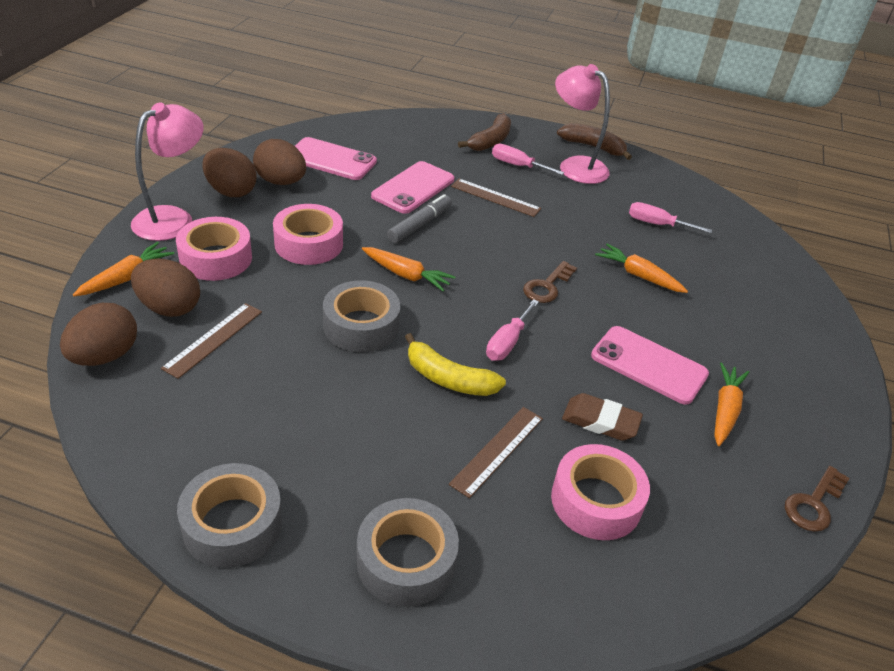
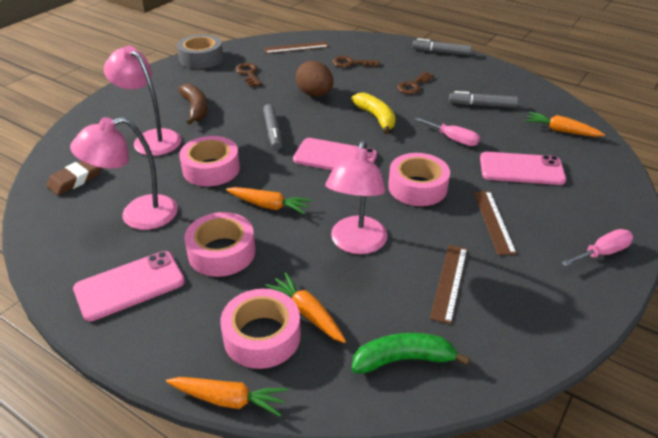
brown banana: [458,113,511,151] [557,123,632,160] = 2 -> [178,83,208,125] = 1
brown egg: [60,303,137,366] [131,258,200,317] [202,148,256,197] [253,139,306,185] = 4 -> [296,61,333,97] = 1
brown key: [523,261,577,303] [785,466,849,532] = 2 -> [235,63,261,87] [332,56,380,67] [397,72,434,94] = 3
green banana: none = 0 -> [352,333,470,373] = 1
grey marker: [387,194,452,243] = 1 -> [263,104,282,150] [412,38,472,56] [449,91,518,108] = 3
grey tape: [177,463,282,568] [323,280,400,352] [357,498,459,607] = 3 -> [177,34,223,69] = 1
pink lamp: [131,103,204,241] [555,64,610,184] = 2 -> [70,117,178,230] [104,46,181,156] [325,140,388,254] = 3
pink screwdriver: [486,299,539,361] [492,144,564,175] [629,202,712,233] = 3 -> [414,117,480,146] [561,229,633,267] = 2
pink tape: [176,217,252,281] [273,204,343,265] [551,444,650,540] = 3 -> [179,136,240,187] [184,212,255,277] [220,289,301,369] [388,153,450,206] = 4

